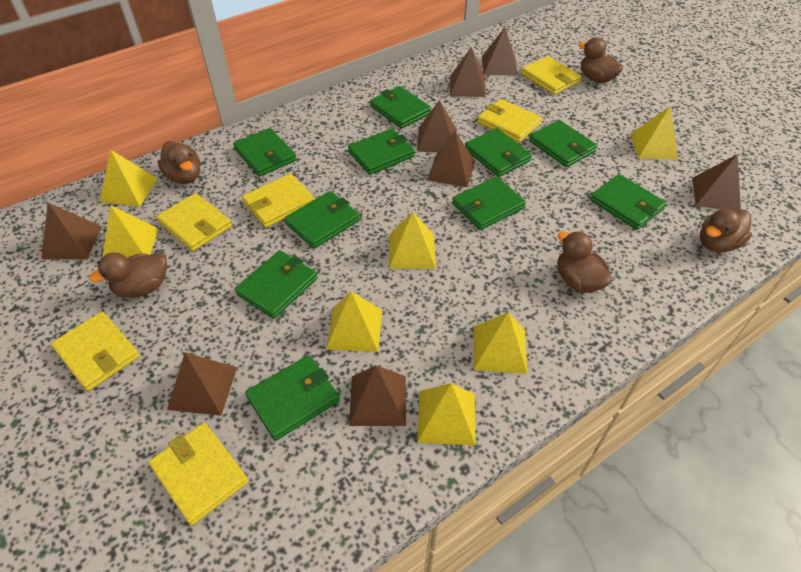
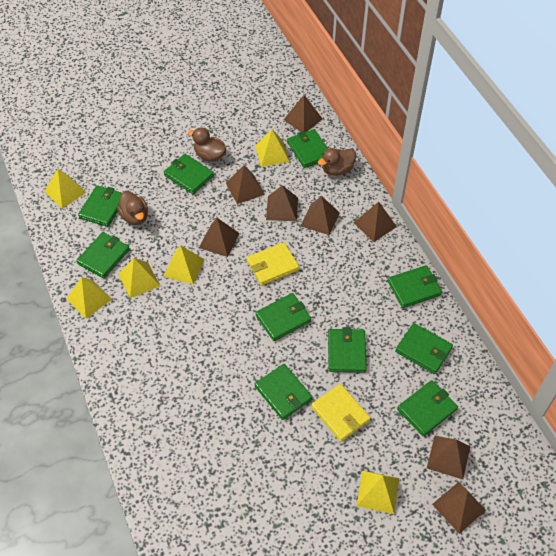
brown duck: [89,252,167,298] [158,141,201,184] [557,231,612,293] [579,37,623,83] [700,209,752,253] = 5 -> [117,191,148,225] [188,127,226,162] [318,148,356,176] = 3
yellow pyramid: [100,150,158,207] [102,205,159,258] [326,291,382,352] [389,212,436,269] [417,383,476,446] [473,312,527,374] [631,107,679,160] = 7 -> [44,168,86,208] [66,277,112,318] [118,258,160,298] [164,245,205,284] [255,130,290,167] [357,471,399,514] = 6
yellow wallet: [51,312,140,391] [148,423,248,526] [157,193,232,251] [242,174,315,228] [477,99,542,142] [521,56,581,95] = 6 -> [247,242,299,286] [311,384,371,442] = 2

